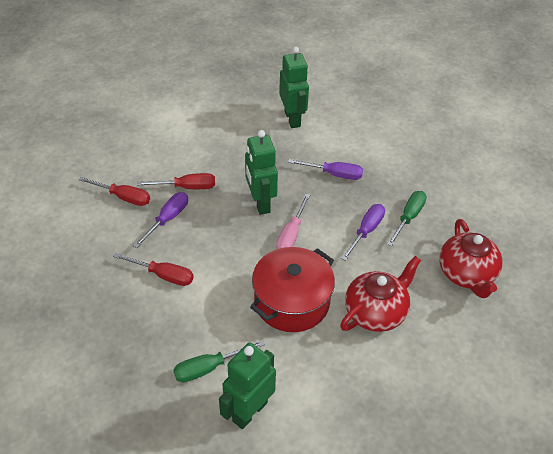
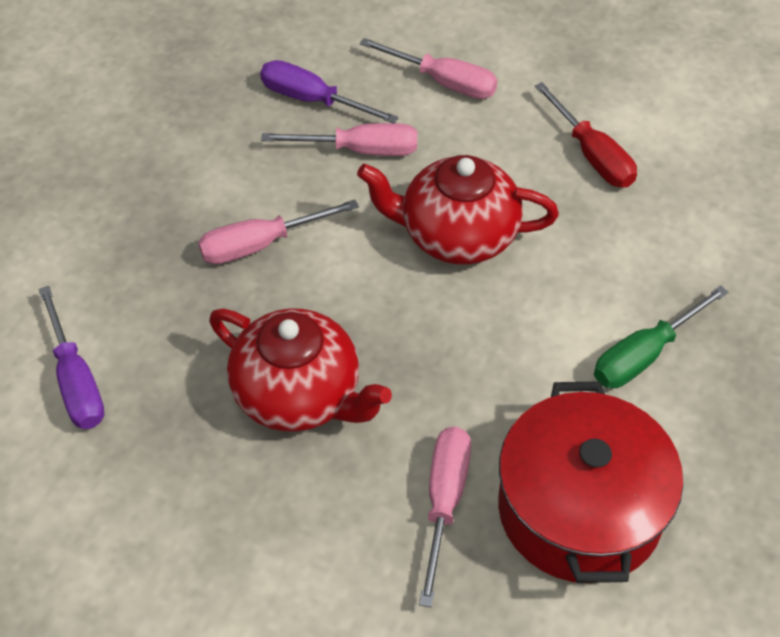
green robot: [219,343,276,429] [245,130,278,215] [279,47,309,128] = 3 -> none = 0
green screwdriver: [173,340,265,382] [387,191,427,246] = 2 -> [594,285,728,388] = 1
pink screwdriver: [276,194,310,249] = 1 -> [198,200,359,264] [261,123,417,156] [360,38,498,99] [419,427,471,607] = 4
purple screwdriver: [133,192,188,248] [288,159,363,180] [341,204,385,261] = 3 -> [38,286,104,429] [260,60,399,123] = 2
red screwdriver: [79,177,150,206] [113,253,194,286] [137,173,215,189] = 3 -> [535,82,637,187] = 1

